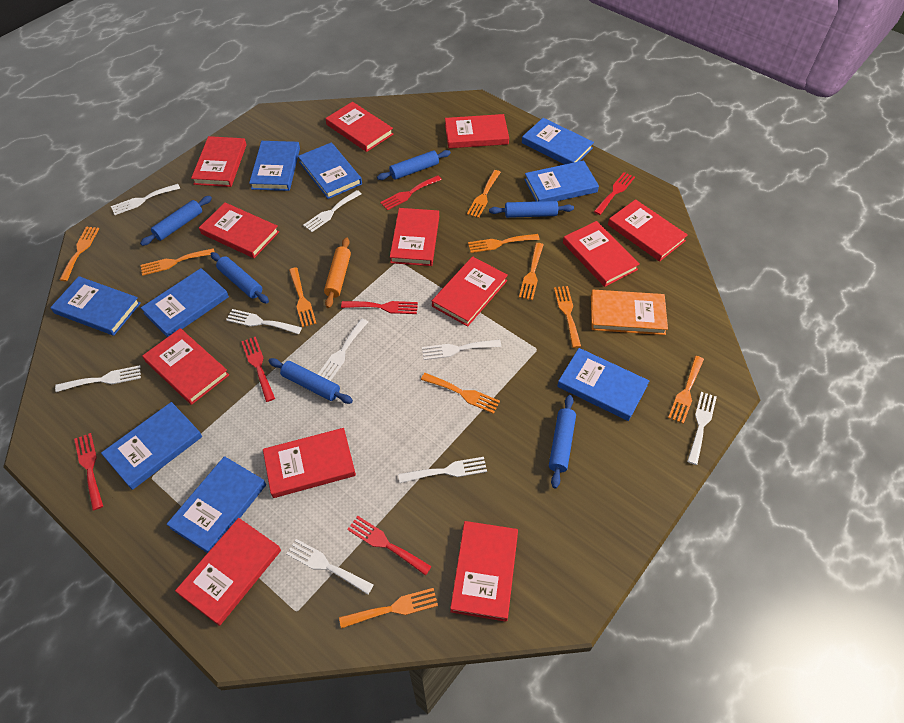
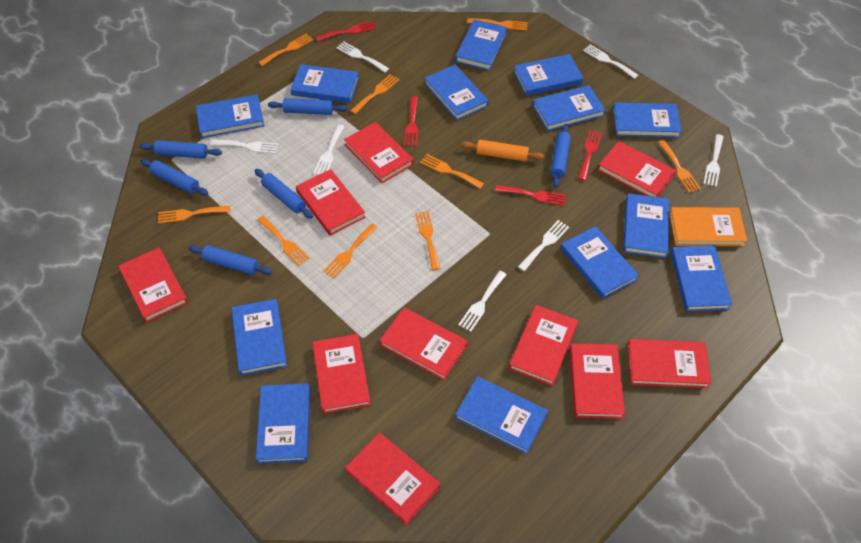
blue book: [50,276,141,336] [101,402,202,490] [141,268,229,337] [166,456,266,553] [249,141,300,191] [298,142,362,199] [522,118,594,164] [524,160,599,201] [557,348,649,421] = 9 -> [196,94,264,138] [231,299,287,376] [256,383,310,464] [290,64,359,103] [424,65,489,121] [455,19,507,70] [455,376,548,455] [513,54,583,96] [532,85,606,131] [560,226,639,299] [613,103,682,138] [623,193,669,258] [671,245,732,312] = 13
orange fork: [60,227,99,281] [140,248,215,276] [289,267,317,327] [339,588,438,629] [421,373,500,414] [467,170,501,218] [468,234,540,253] [519,243,544,300] [554,286,581,348] [668,356,704,424] = 10 -> [158,206,230,224] [257,216,310,266] [258,34,313,66] [323,224,378,278] [351,74,399,114] [415,211,441,270] [420,154,484,189] [467,18,528,31] [658,140,701,193] = 9
red book: [142,328,229,405] [175,518,281,626] [191,136,247,187] [199,202,279,258] [263,428,356,498] [326,102,393,152] [390,208,439,266] [432,256,508,327] [445,114,509,148] [450,521,518,622] [563,221,639,287] [608,199,688,262] = 12 -> [118,248,188,323] [296,169,366,236] [312,334,371,414] [344,122,414,183] [345,432,440,525] [379,307,468,380] [509,305,578,386] [570,343,625,419] [597,141,676,197] [627,339,712,388] = 10
red fork: [74,433,103,510] [241,337,275,402] [341,301,418,314] [347,516,432,576] [380,175,442,210] [594,172,635,215] = 6 -> [316,21,376,41] [404,96,418,146] [495,185,566,206] [578,130,602,181] = 4
white fork: [55,365,141,392] [111,184,180,215] [226,309,302,334] [286,539,374,595] [303,190,362,232] [318,318,368,381] [398,457,487,483] [422,339,501,360] [687,392,717,465] = 9 -> [210,139,279,154] [313,125,345,175] [336,42,389,72] [458,271,507,332] [518,220,569,271] [583,44,638,79] [703,134,724,187] = 7

